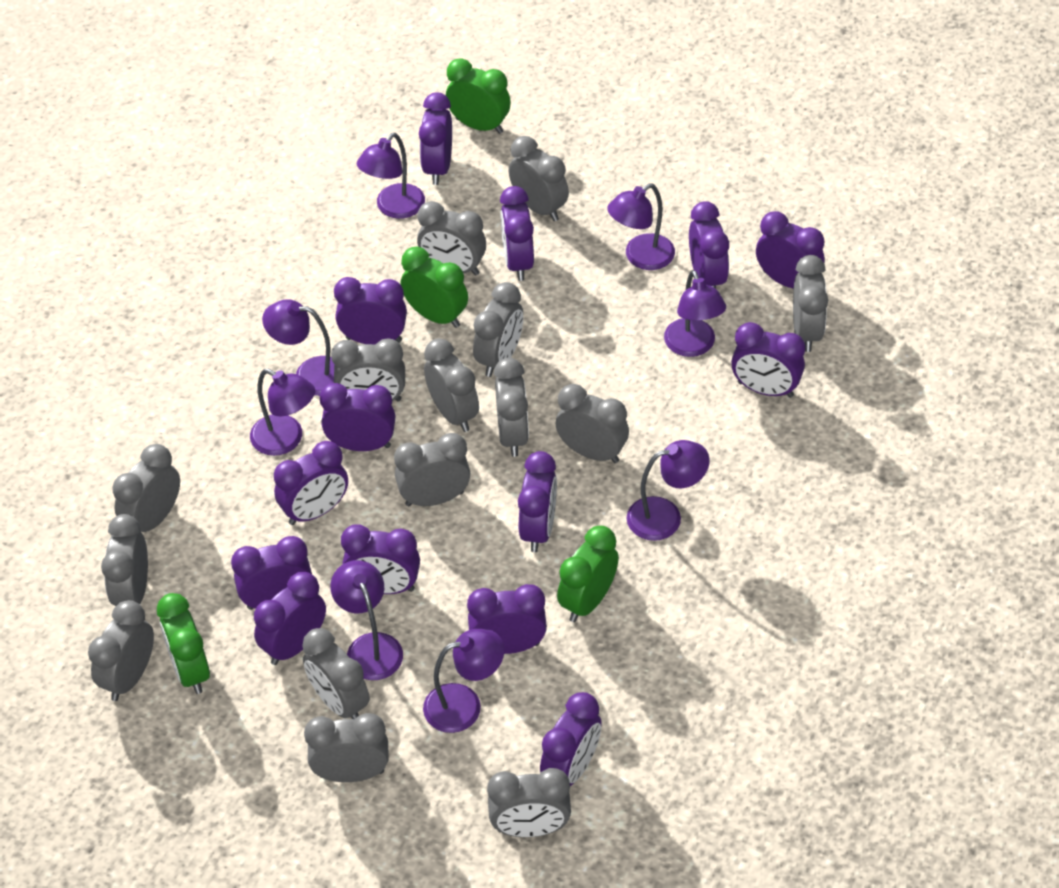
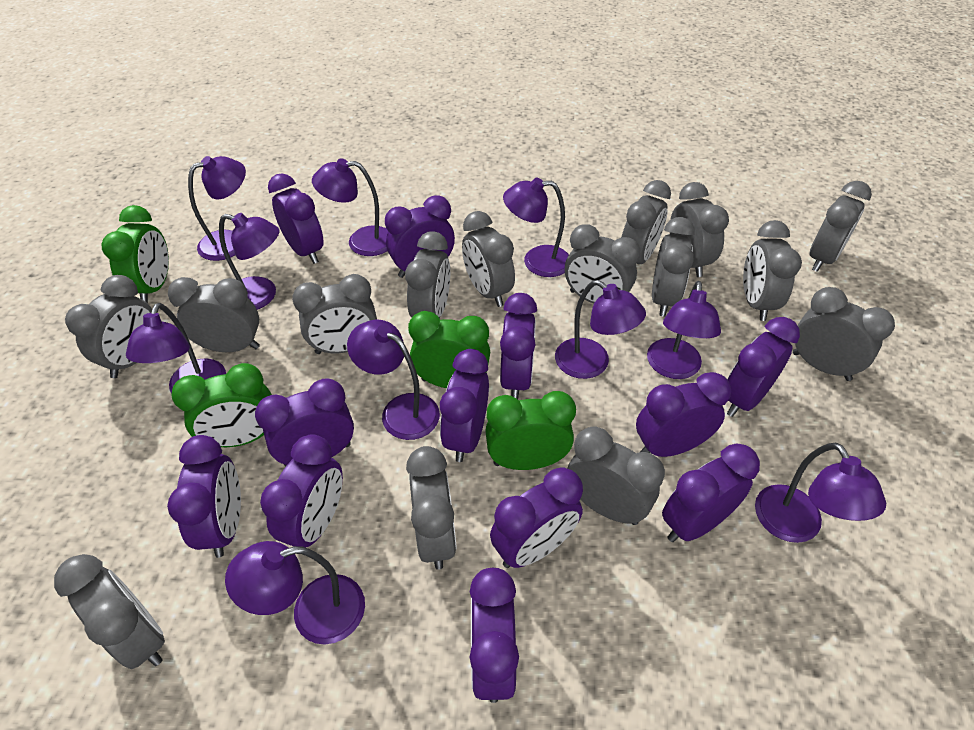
purple clock: [231,536,312,610] [254,572,326,665] [274,441,348,525] [320,383,395,451] [334,277,407,345] [341,524,420,594] [419,93,452,185] [467,584,547,654] [500,186,534,281] [518,451,557,552] [540,692,602,786] [689,201,729,289] [731,322,805,398] [756,211,825,288] = 14 -> [167,435,241,558] [255,378,354,467] [260,434,343,548] [268,173,324,264] [385,195,455,278] [440,349,489,462] [470,568,519,703] [490,468,583,568] [500,293,537,399] [636,372,731,457] [662,444,760,542] [727,317,800,417] = 12
purple lamp: [250,369,315,456] [262,299,335,396] [330,560,403,680] [357,133,425,219] [423,629,504,733] [607,183,675,270] [627,440,710,541] [664,270,726,357] = 8 -> [126,303,226,394] [188,156,246,261] [219,213,280,310] [225,541,365,645] [312,158,388,256] [347,320,440,440] [503,178,569,277] [555,280,646,379] [647,281,721,379] [755,443,886,543] = 10

